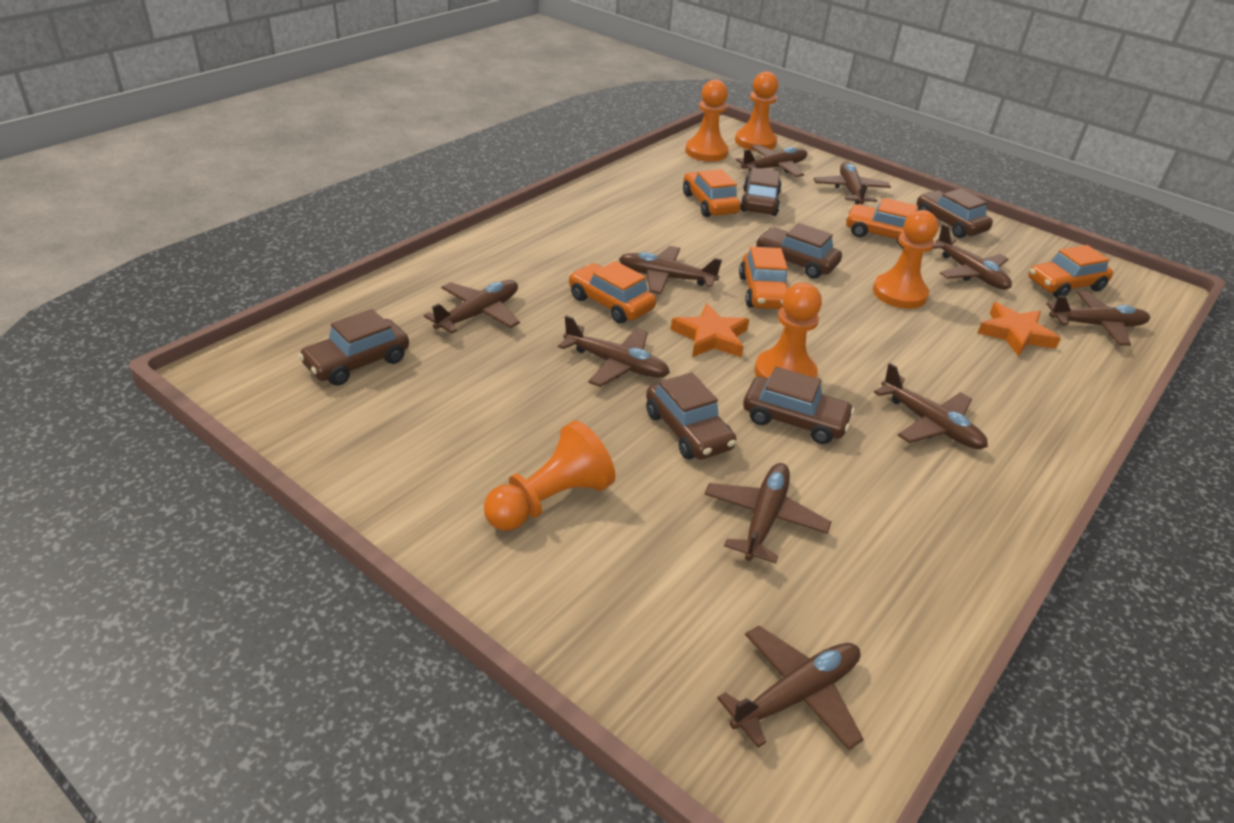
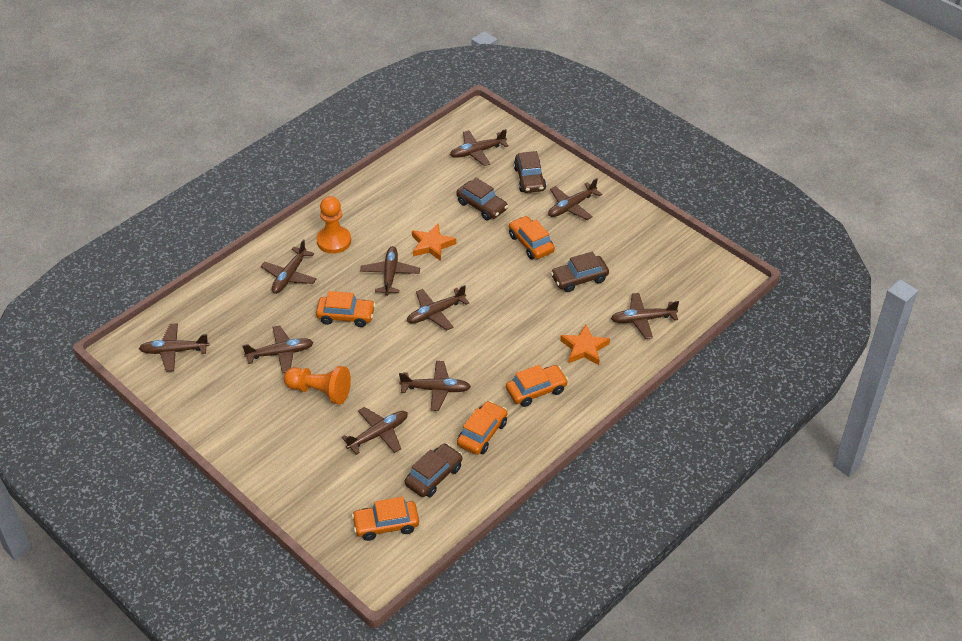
brown car: [298,309,409,386] [646,372,736,460] [741,168,782,216] [743,367,854,444] [756,223,842,279] [917,188,993,238] = 6 -> [405,443,463,497] [456,178,508,220] [514,151,546,193] [550,251,609,292] = 4
orange pawn: [484,421,616,531] [685,80,729,162] [735,71,778,151] [754,283,822,378] [873,210,938,309] = 5 -> [284,366,351,405] [317,196,351,254] = 2

